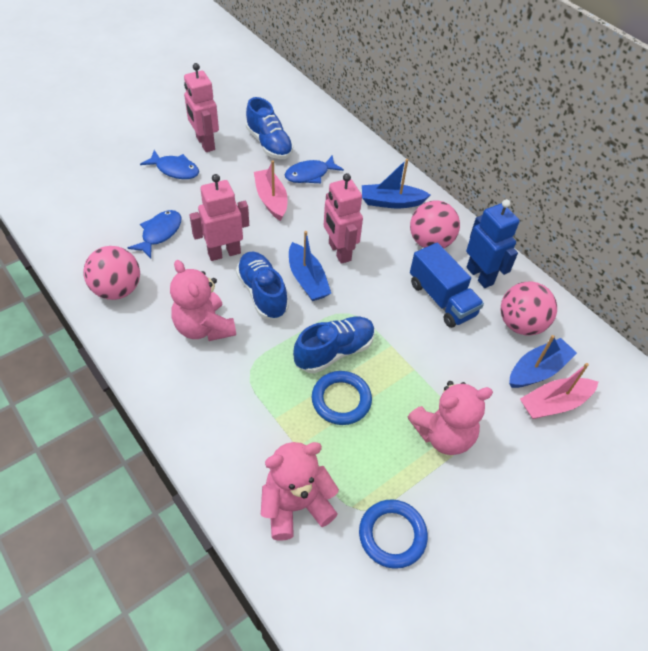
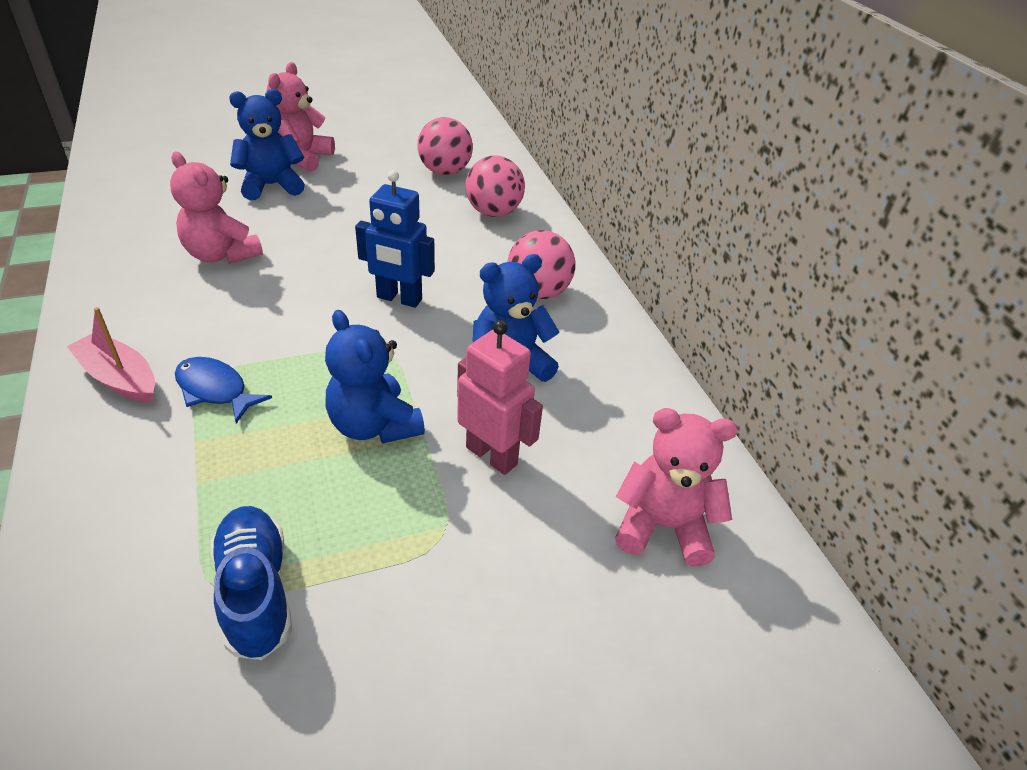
blue boat: [289,231,331,301] [362,159,431,208] [509,335,577,388] = 3 -> none = 0
blue fish: [128,210,181,258] [140,150,199,179] [285,155,344,183] = 3 -> [175,357,272,424] = 1
blue ring: [312,371,372,425] [359,499,428,569] = 2 -> none = 0
blue shoe: [236,251,289,320] [246,97,294,159] [293,317,375,373] = 3 -> [210,506,292,660] = 1
blue teddy bear: none = 0 -> [229,89,305,200] [325,310,425,444] [473,254,560,382] = 3
blue truck: [410,243,484,328] = 1 -> none = 0
pink boat: [254,160,288,221] [520,363,598,419] = 2 -> [67,307,155,403] = 1
pink robot: [184,63,219,152] [189,174,249,261] [324,173,363,264] = 3 -> [457,320,543,475] = 1

